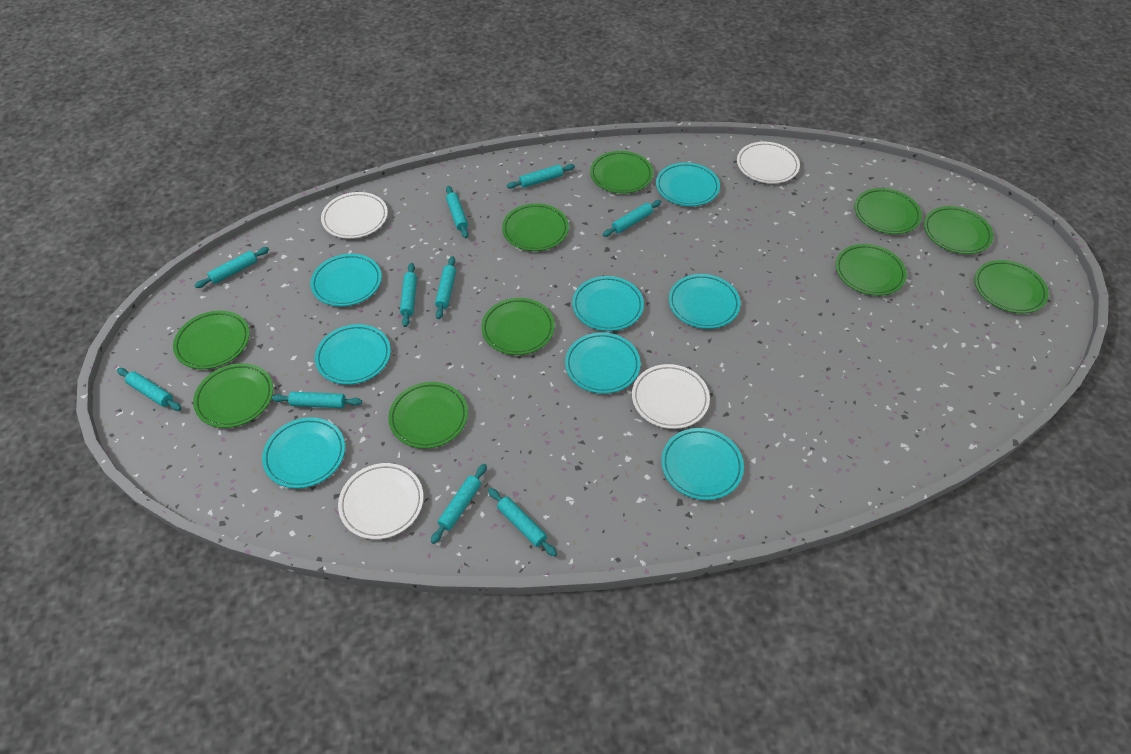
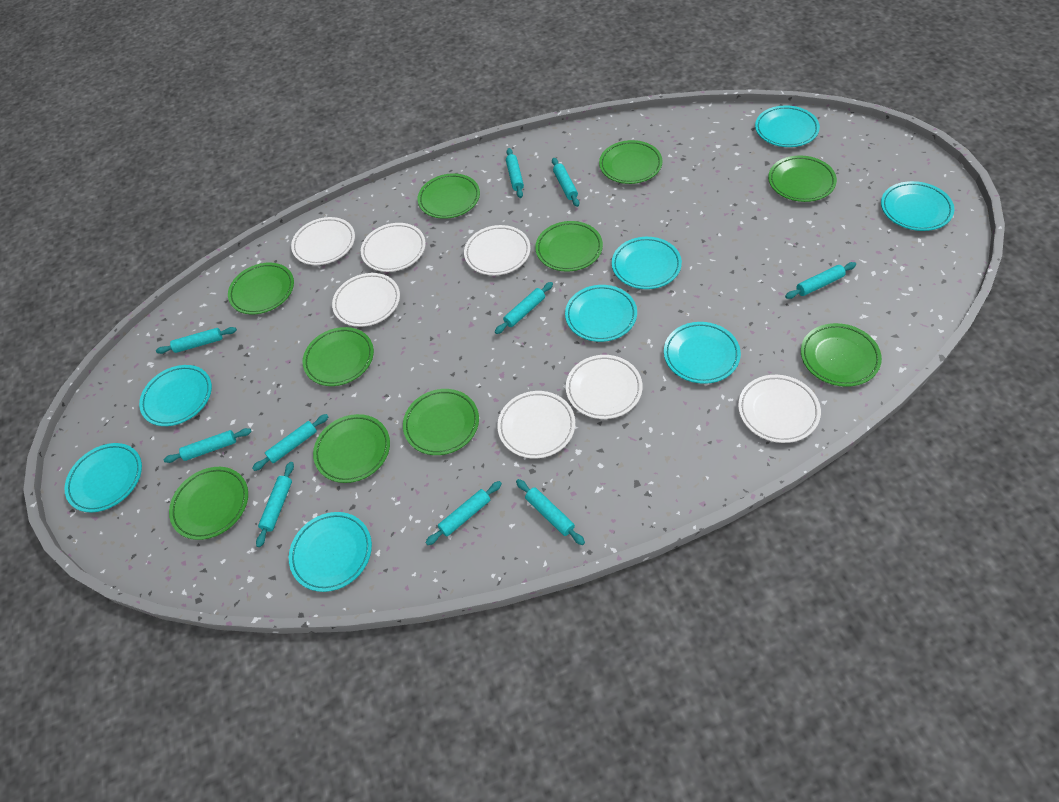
white plate: [321,192,388,239] [338,463,424,540] [632,364,710,429] [737,142,800,184] = 4 -> [291,217,355,265] [332,273,400,327] [361,223,426,272] [464,225,530,275] [497,391,575,459] [566,355,643,419] [738,375,821,443] = 7

